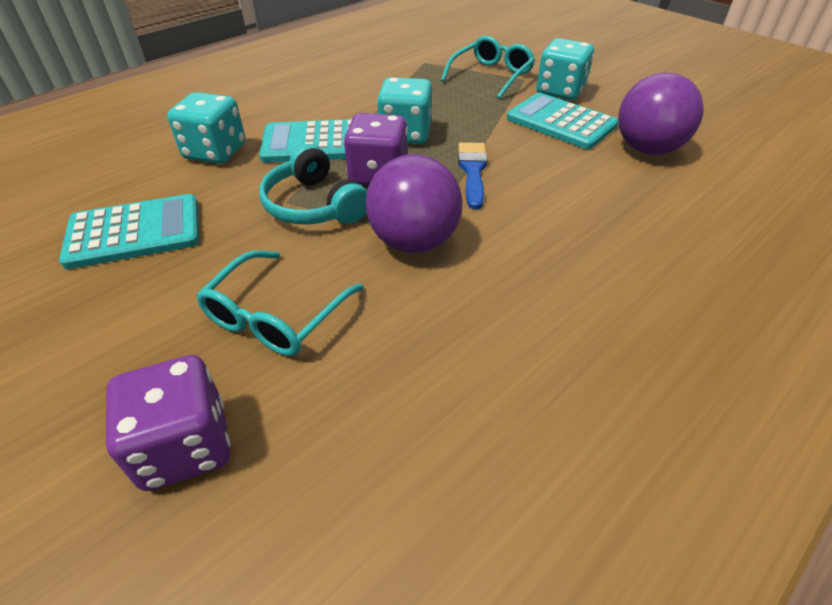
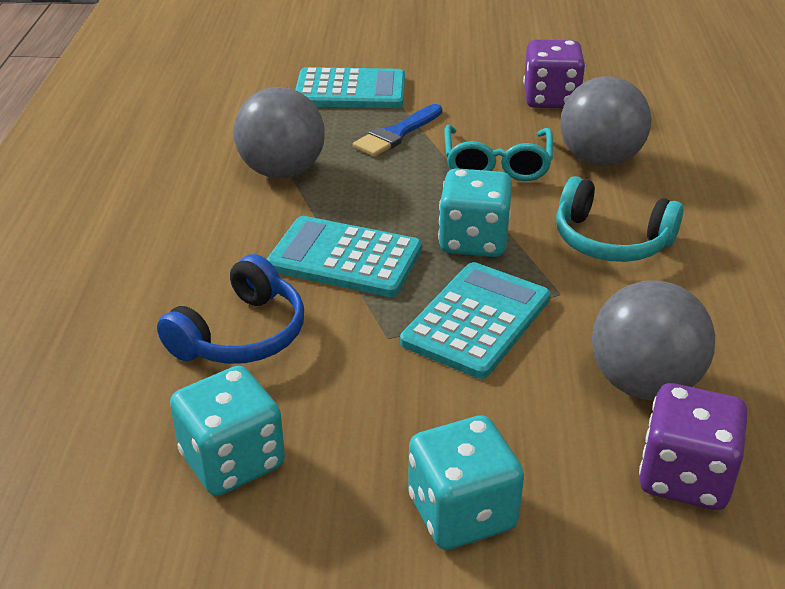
blue headphones: none = 0 -> [157,254,304,364] = 1
grey ball: none = 0 -> [234,87,325,178] [560,76,651,166] [592,280,715,400] = 3
purple ball: [366,154,462,253] [618,72,704,155] = 2 -> none = 0
turquoise glasses: [196,250,364,356] [441,36,535,99] = 2 -> [444,125,553,181] = 1

